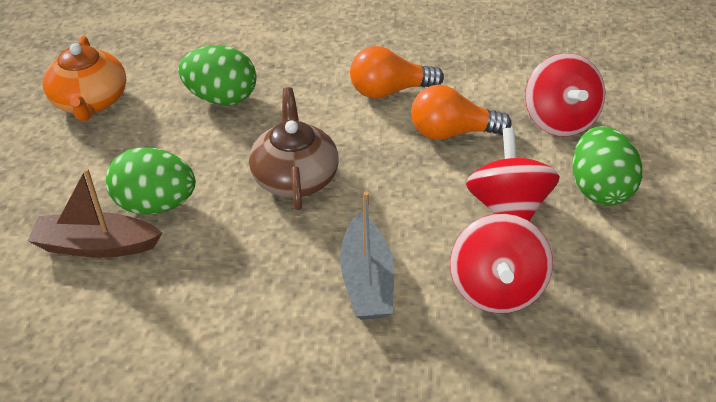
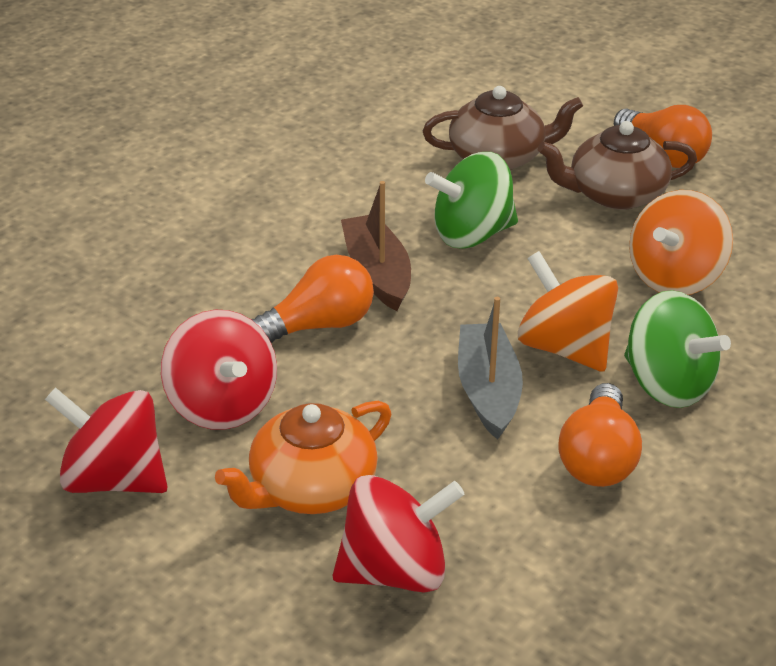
brown teapot: [249,87,339,210] = 1 -> [423,86,583,170] [538,121,697,210] = 2
green egg: [106,148,196,215] [178,45,257,105] [572,126,642,206] = 3 -> none = 0
green spinning top: none = 0 -> [425,152,518,248] [624,290,731,408] = 2
orange light bulb: [350,46,444,99] [411,85,511,140] = 2 -> [251,255,374,343] [559,383,642,487] [614,105,712,168] = 3
orange spinning top: none = 0 -> [517,251,618,372] [629,190,733,295] = 2

